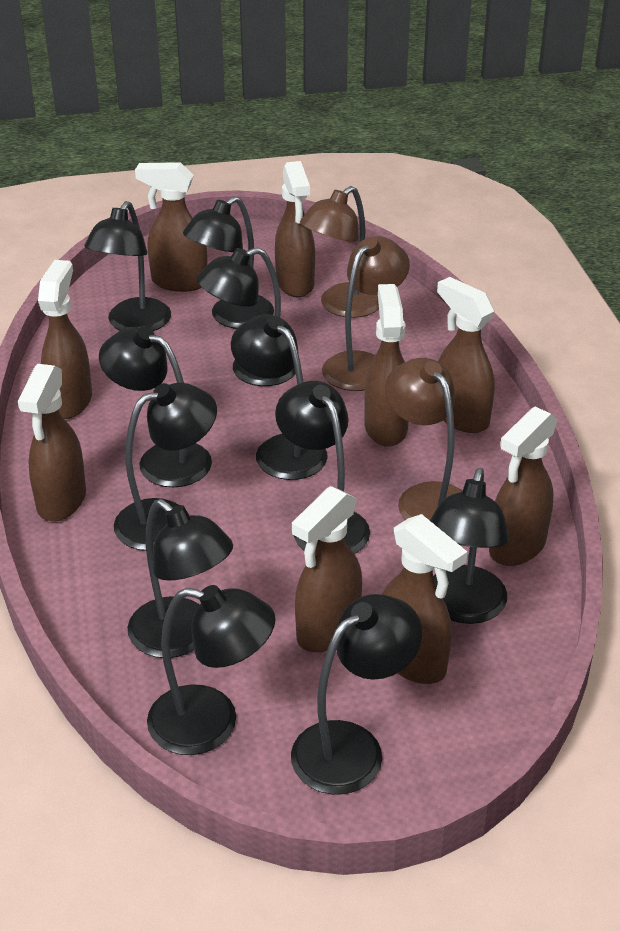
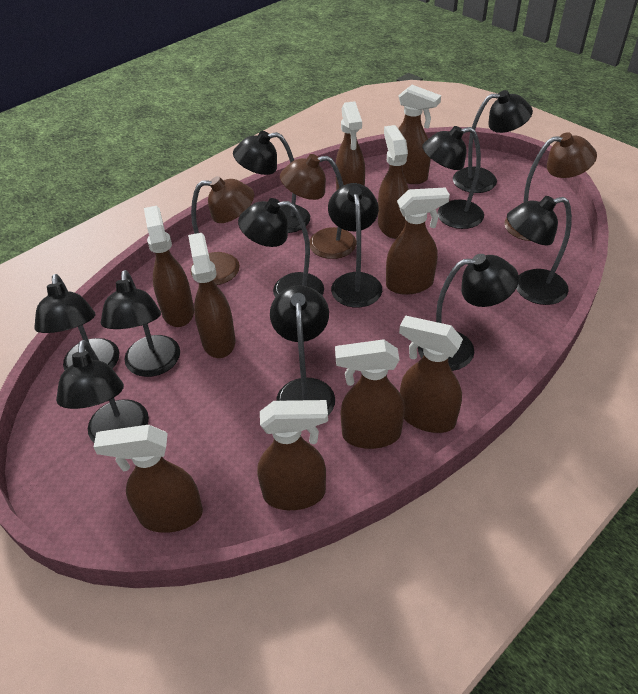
brown spray bottle: [18,364,86,521] [38,260,92,419] [135,162,208,292] [275,161,315,297] [292,486,362,652] [365,284,409,447] [382,514,468,684] [437,277,495,433] [489,407,558,566] = 9 -> [94,425,203,533] [144,206,194,327] [188,233,236,358] [257,400,328,510] [335,340,405,449] [336,101,365,191] [378,125,409,239] [386,188,450,295] [389,85,441,184] [399,315,463,433] = 10

